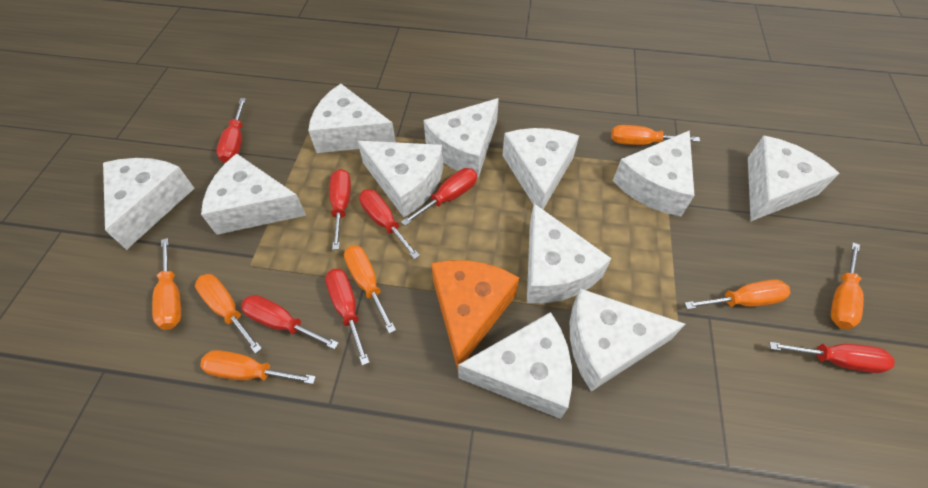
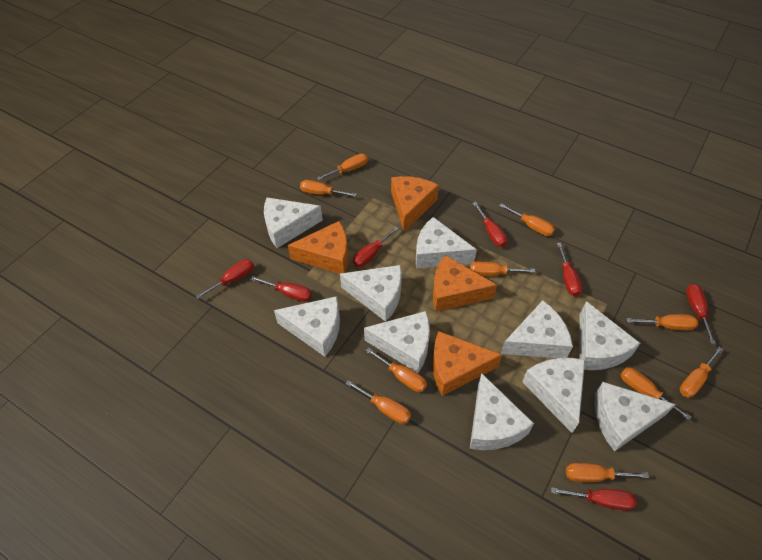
orange cheese: [431,260,519,370] = 1 -> [288,221,349,274] [391,176,439,232] [432,331,502,396] [433,255,497,312] = 4
orange screwdriver: [152,238,181,330] [195,274,262,354] [200,350,316,384] [344,245,396,334] [611,125,700,145] [684,279,790,309] [831,242,864,329] = 7 -> [300,180,357,197] [317,154,368,180] [345,380,411,424] [365,348,427,392] [470,261,535,276] [499,203,555,236] [566,463,649,482] [620,367,691,420] [626,314,698,330] [680,347,723,398] = 10
white cheese: [103,158,195,250] [201,153,306,235] [308,84,396,153] [358,141,444,217] [424,98,499,178] [458,312,572,419] [502,128,579,209] [527,204,612,303] [570,288,685,391] [613,130,695,216] [748,135,839,221] = 11 -> [264,197,323,248] [274,296,340,357] [340,265,402,322] [364,311,430,373] [416,217,477,268] [470,373,534,450] [501,300,573,358] [522,358,585,433] [579,301,640,370] [594,382,676,452] = 10

